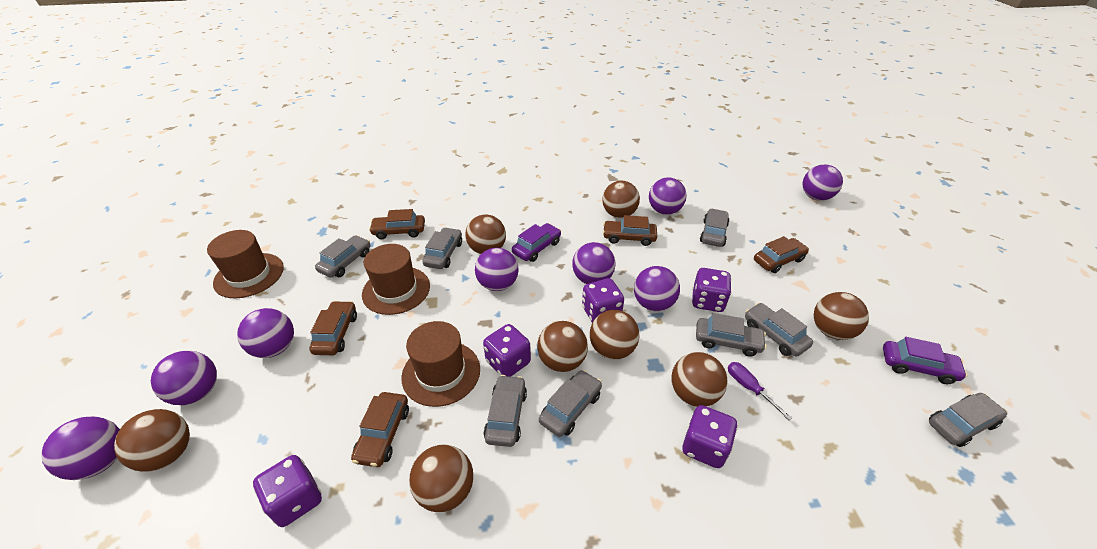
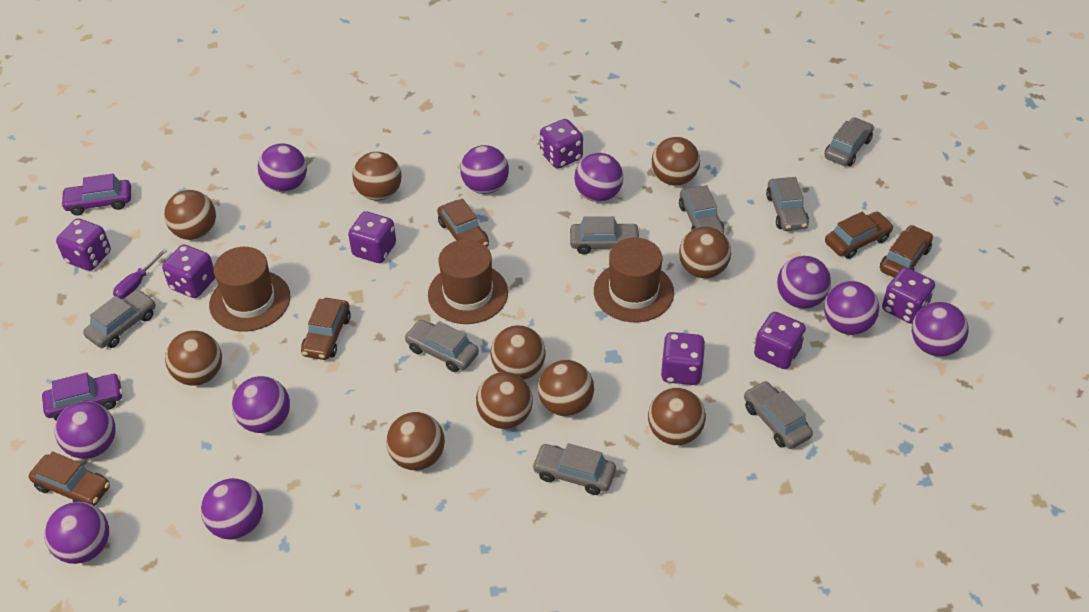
brown ball: [114,409,190,472] [409,444,473,512] [465,215,506,254] [537,321,588,372] [590,310,640,360] [602,181,640,218] [671,352,728,407] [814,292,869,340] = 8 -> [164,190,216,240] [165,331,222,386] [352,152,402,201] [386,412,445,470] [476,372,533,429] [490,325,546,380] [538,360,594,416] [648,388,706,445] [652,137,700,186] [679,227,731,278] = 10
purple ball: [41,417,120,480] [151,351,217,405] [237,308,294,358] [475,248,518,291] [572,242,616,284] [634,266,680,311] [649,178,687,215] [803,165,843,201] = 8 -> [44,502,109,564] [55,401,116,459] [201,478,263,540] [232,376,290,433] [258,143,307,192] [460,145,509,194] [574,153,623,202] [777,256,831,309] [824,281,879,335] [912,302,969,357] = 10
purple dice: [253,455,322,527] [483,324,531,377] [582,278,624,323] [682,405,738,468] [692,268,732,312] = 5 -> [56,218,111,271] [162,245,215,298] [348,211,396,263] [540,119,583,168] [661,332,705,385] [754,312,806,369] [882,267,935,324] = 7

